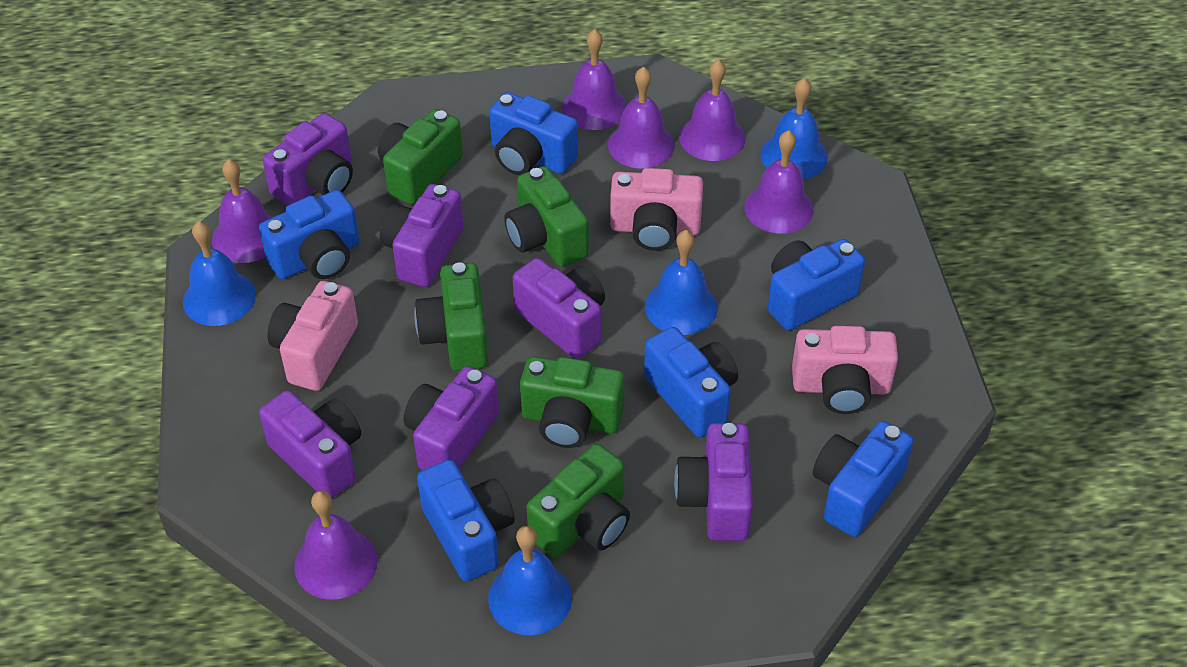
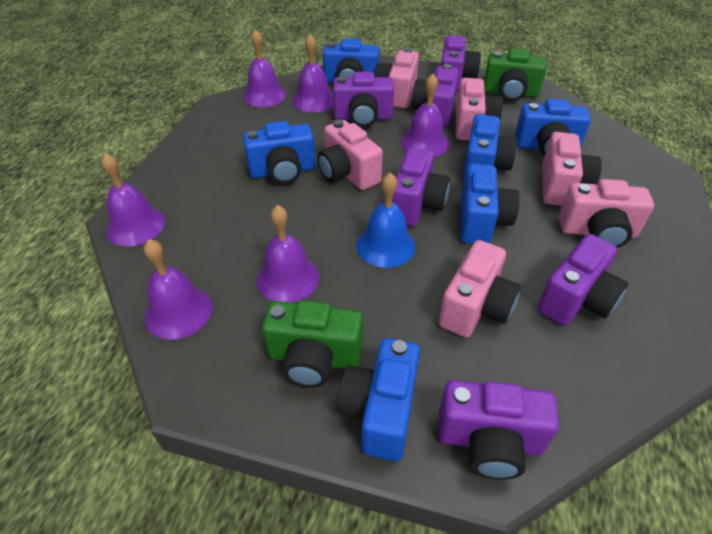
blue bell: [183,221,256,326] [488,526,572,635] [645,230,718,335] [760,78,828,179] = 4 -> [356,172,416,268] = 1
green camera: [378,109,463,205] [414,263,488,371] [504,166,589,267] [520,356,625,448] [526,444,630,558] = 5 -> [262,300,363,388] [484,49,546,101] = 2
pink camera: [267,281,358,391] [610,168,703,251] [792,326,898,414] = 3 -> [317,120,383,190] [374,48,419,108] [439,240,521,338] [456,78,503,141] [542,132,602,206] [559,179,654,248] = 6

